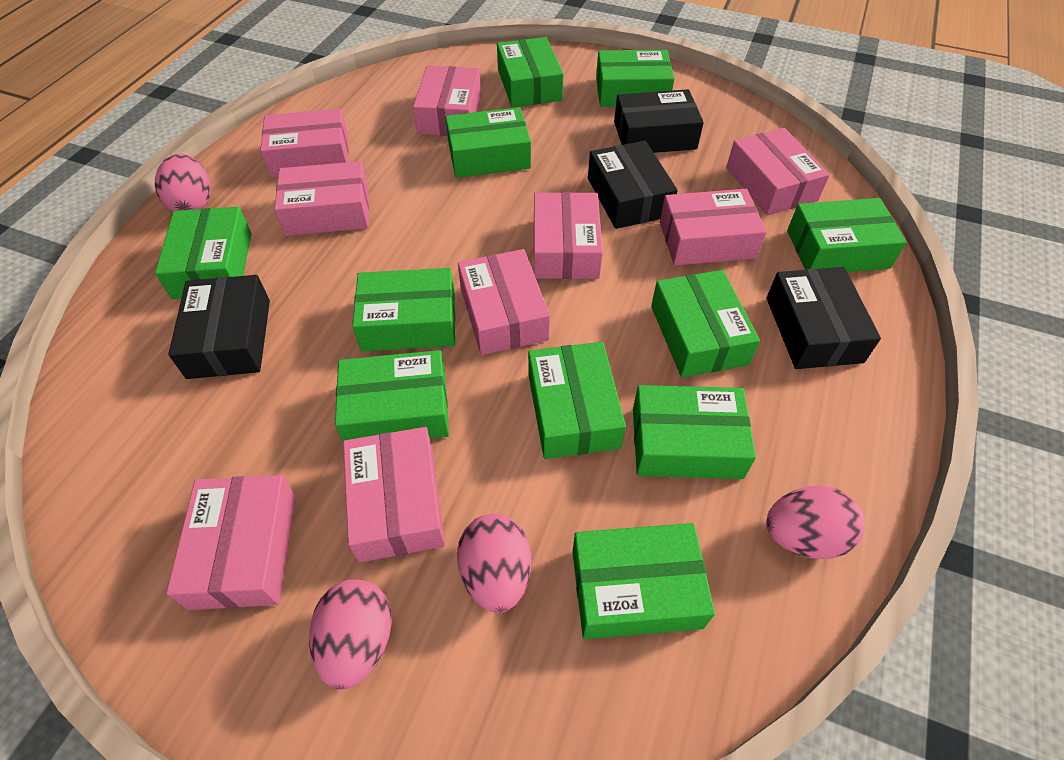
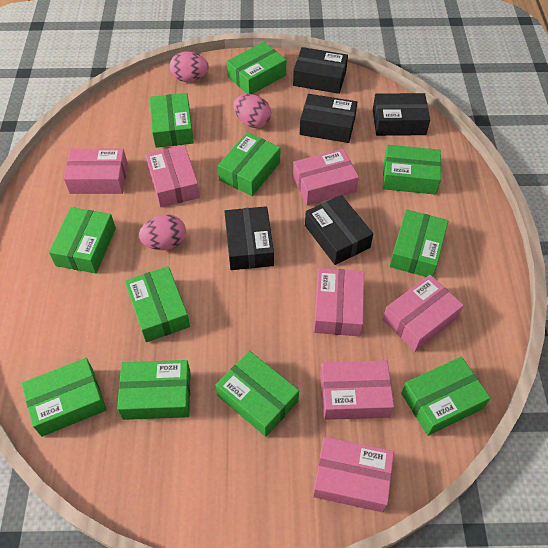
black box: [168,275,270,379] [588,141,678,229] [614,89,704,153] [766,267,881,369] = 4 -> [224,206,274,270] [293,47,348,94] [300,94,357,143] [305,195,373,265] [373,93,430,136] = 5
pink box: [166,475,296,610] [260,108,349,178] [274,161,369,236] [343,427,445,563] [413,66,481,136] [458,249,550,355] [534,192,603,279] [660,189,767,266] [726,128,830,215] = 9 -> [64,149,128,194] [146,145,200,207] [293,149,359,205] [313,437,394,512] [314,268,364,336] [320,360,394,420] [383,275,464,352] = 7
pink egg: [155,154,211,211] [309,579,392,690] [457,514,531,613] [766,486,865,559] = 4 -> [139,215,186,250] [170,51,209,82] [233,94,271,128] = 3

